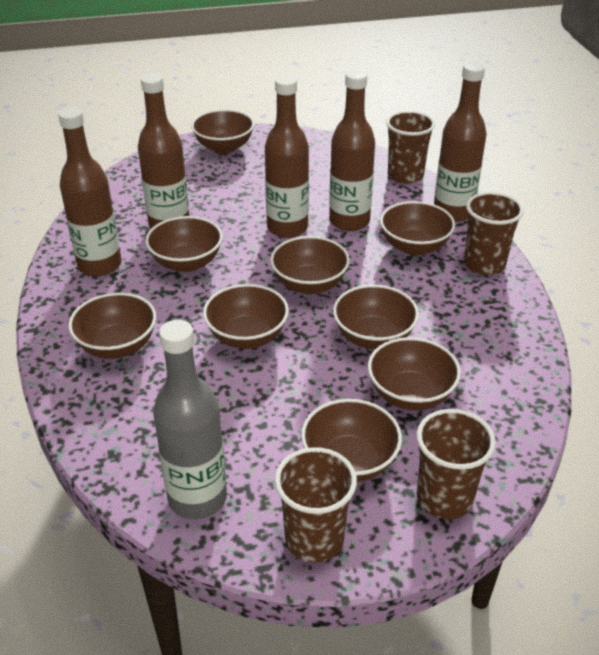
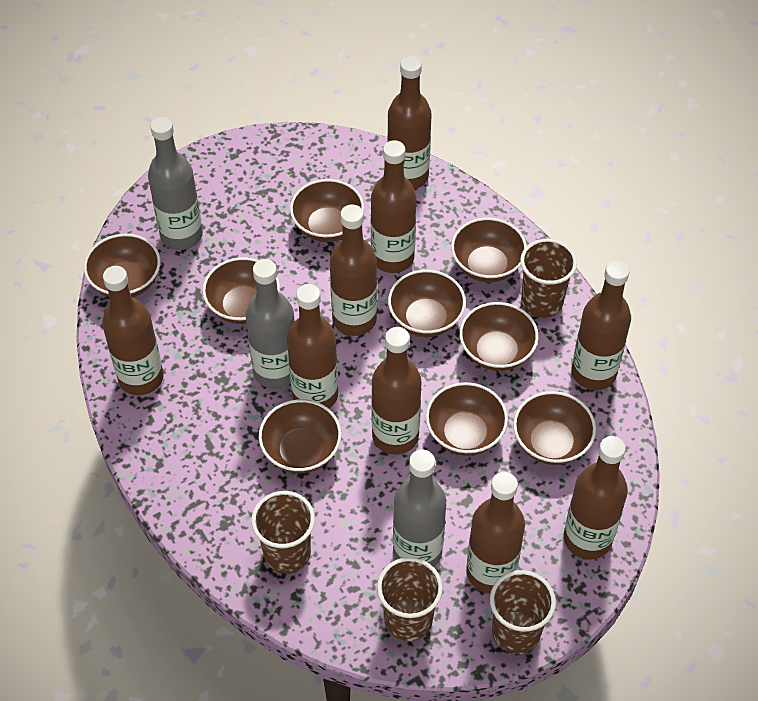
brown bottle: [58,108,122,276] [138,74,190,229] [265,75,309,238] [329,70,375,231] [434,62,487,222] = 5 -> [102,266,164,395] [287,284,338,409] [330,204,377,336] [371,140,416,273] [371,327,422,455] [387,56,432,189] [466,472,525,594] [564,436,628,559] [571,260,631,390] = 9
grey bottle: [153,320,227,520] = 1 -> [148,117,203,250] [246,259,295,389] [393,449,446,567] = 3

